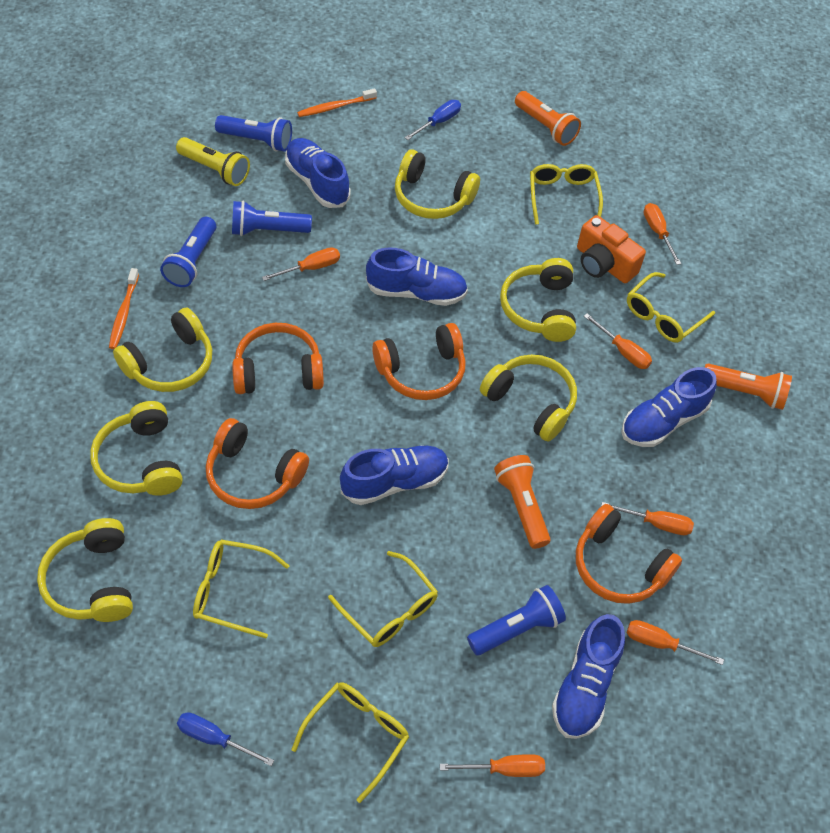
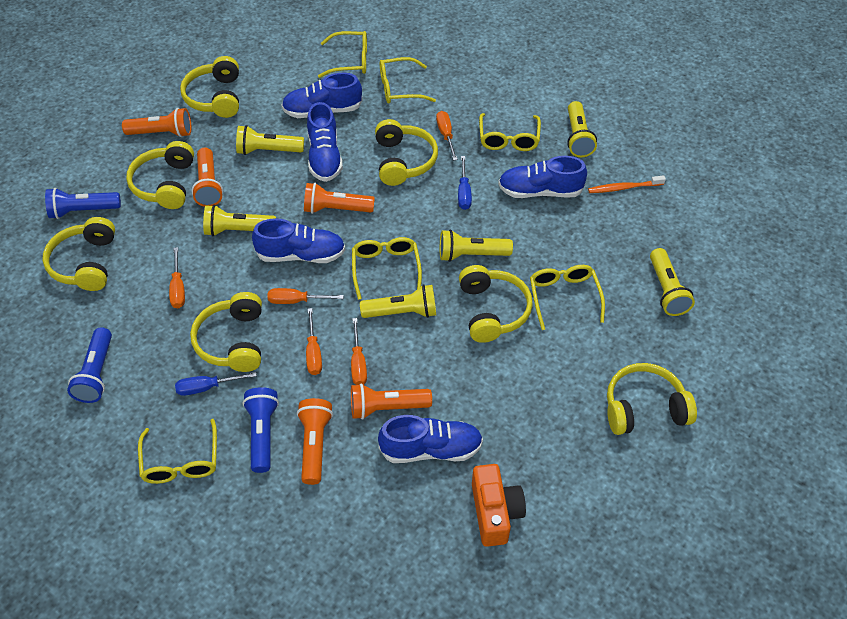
blue flashlight: [160,217,216,287] [215,115,292,152] [232,201,312,236] [467,585,566,655] = 4 -> [45,188,121,219] [67,327,112,403] [243,387,279,473] = 3
orange flashlight: [494,455,550,549] [515,91,581,146] [705,363,792,410] = 3 -> [122,108,191,137] [192,148,223,207] [297,398,333,485] [304,183,375,214] [351,384,432,420] = 5
orange headphones: [206,418,309,509] [232,323,324,394] [372,323,466,400] [576,504,682,604] = 4 -> none = 0
orange screwdriver: [262,247,340,281] [440,754,545,777] [584,314,652,369] [601,502,694,535] [627,620,724,665] [644,203,681,265] = 6 -> [169,247,185,308] [267,288,344,304] [306,308,322,375] [351,318,367,385] [436,111,458,160] = 5
orange toothbrush: [109,268,139,349] [297,88,377,117] = 2 -> [588,175,666,193] = 1
yellow flashlight: [176,137,250,186] = 1 -> [203,205,276,236] [236,125,304,155] [360,284,436,318] [440,229,513,262] [567,101,597,157] [650,248,695,316] = 6
yellow glasses: [193,539,289,638] [291,682,409,803] [328,551,438,647] [530,164,603,225] [627,272,715,343] = 5 -> [138,419,217,484] [318,31,367,78] [352,237,422,300] [380,57,436,103] [479,113,541,151] [530,265,605,330] = 6
yellow headphones: [37,518,133,622] [90,401,183,496] [113,308,212,392] [395,149,480,219] [480,355,577,442] [500,258,576,342] = 6 -> [42,217,115,291] [126,141,194,209] [180,56,239,118] [190,292,262,372] [375,119,438,186] [459,265,533,343] [607,363,697,435] = 7

